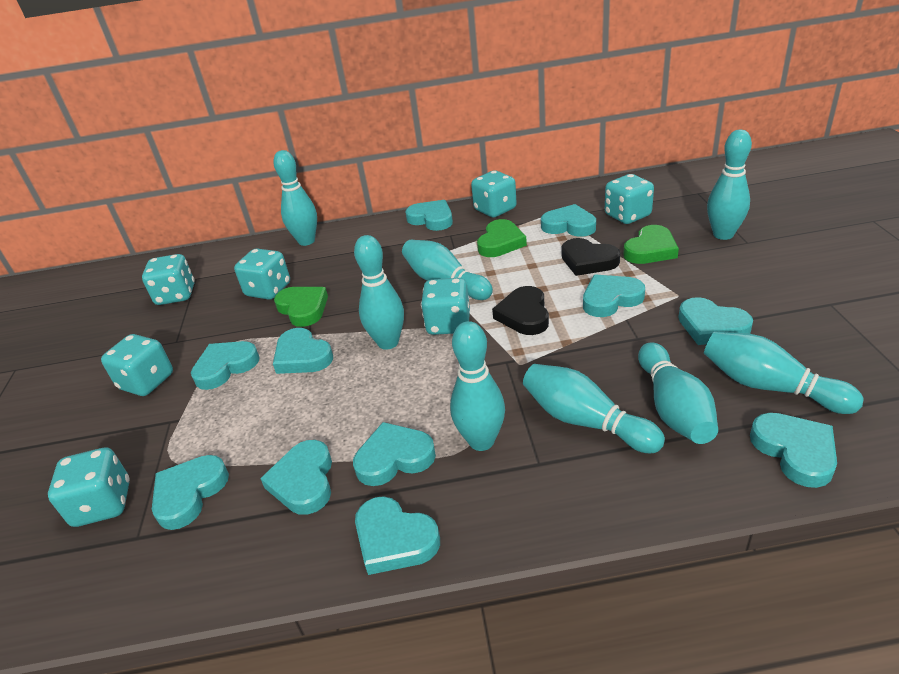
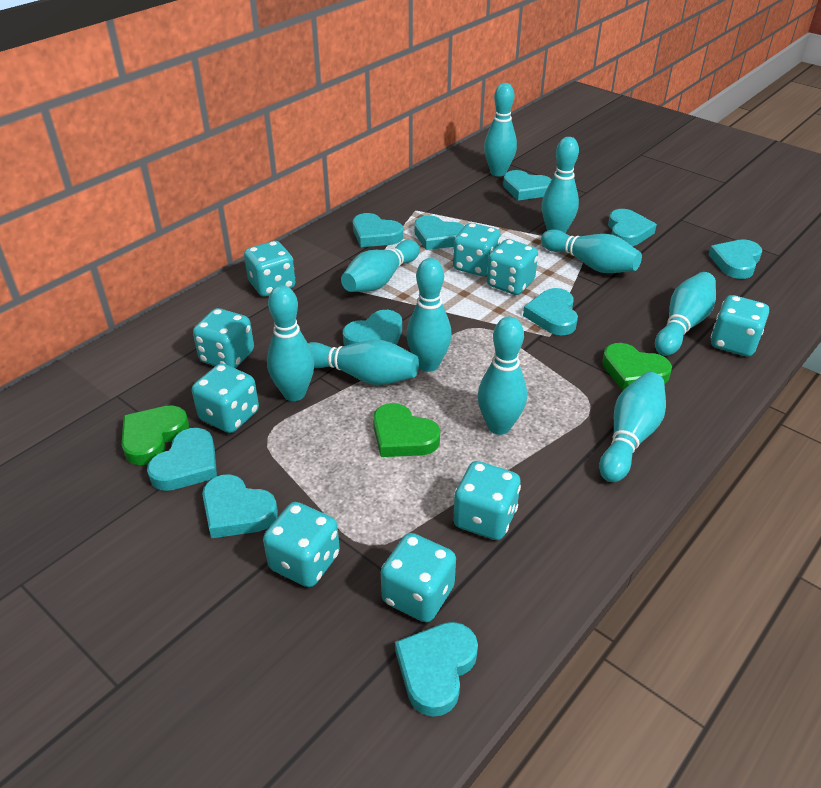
black heart: [492,286,549,335] [562,238,620,276] = 2 -> none = 0
turquoise bowling pin: [273,150,317,246] [354,235,404,350] [402,240,493,300] [450,321,505,451] [523,364,665,453] [638,342,718,444] [704,331,863,414] [707,130,752,240] = 8 -> [267,285,314,401] [308,340,419,385] [341,240,420,292] [406,258,452,372] [478,316,527,435] [484,83,517,176] [541,229,642,273] [542,137,579,233] [599,372,666,482] [655,272,716,356] = 10
turquoise dice: [48,448,130,527] [101,334,173,396] [142,254,195,305] [234,248,290,300] [421,278,470,335] [471,170,517,217] [605,174,654,224] = 7 -> [192,363,259,433] [193,308,254,369] [244,241,295,297] [263,502,340,587] [381,533,456,622] [453,223,501,276] [453,461,521,540] [487,239,538,295] [711,295,769,357] = 9
turquoise heart: [152,455,229,530] [191,341,260,390] [260,440,332,515] [273,328,333,374] [353,422,436,486] [355,496,440,575] [405,200,453,231] [541,204,596,237] [583,274,645,317] [678,297,753,345] [750,413,837,488] = 11 -> [147,428,217,491] [202,474,278,538] [343,310,402,346] [353,213,403,247] [395,622,478,717] [414,215,464,250] [503,170,552,200] [523,288,578,336] [608,209,657,246] [709,239,762,279] = 10

